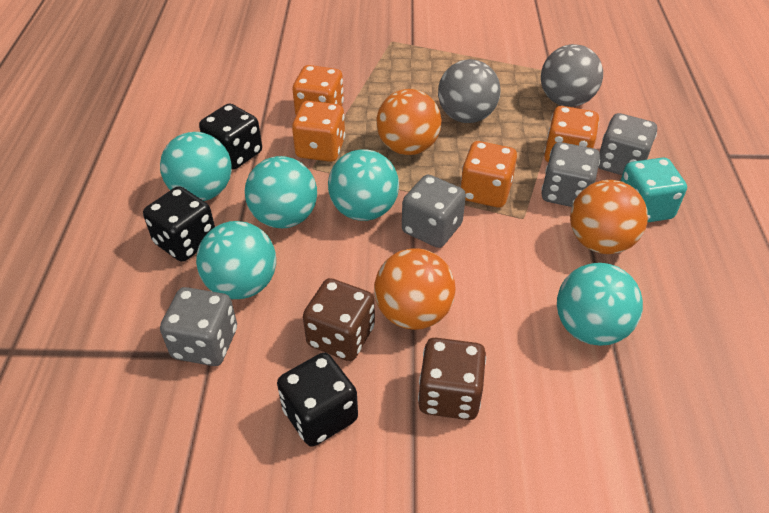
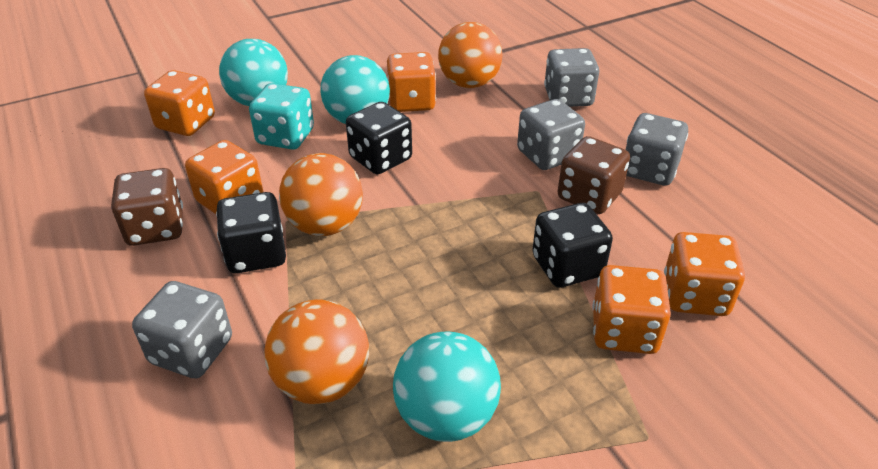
grey ball: [438,59,501,123] [541,44,603,107] = 2 -> none = 0
orange dice: [292,65,344,115] [292,101,345,162] [460,141,517,208] [544,106,599,162] = 4 -> [144,70,215,136] [185,140,263,214] [387,52,436,112] [593,265,671,354] [664,232,745,316] = 5
turquoise ball: [160,132,232,201] [196,221,276,299] [245,156,317,228] [328,149,399,221] [557,263,643,346] = 5 -> [219,39,288,106] [320,55,390,124] [393,332,501,442] = 3

